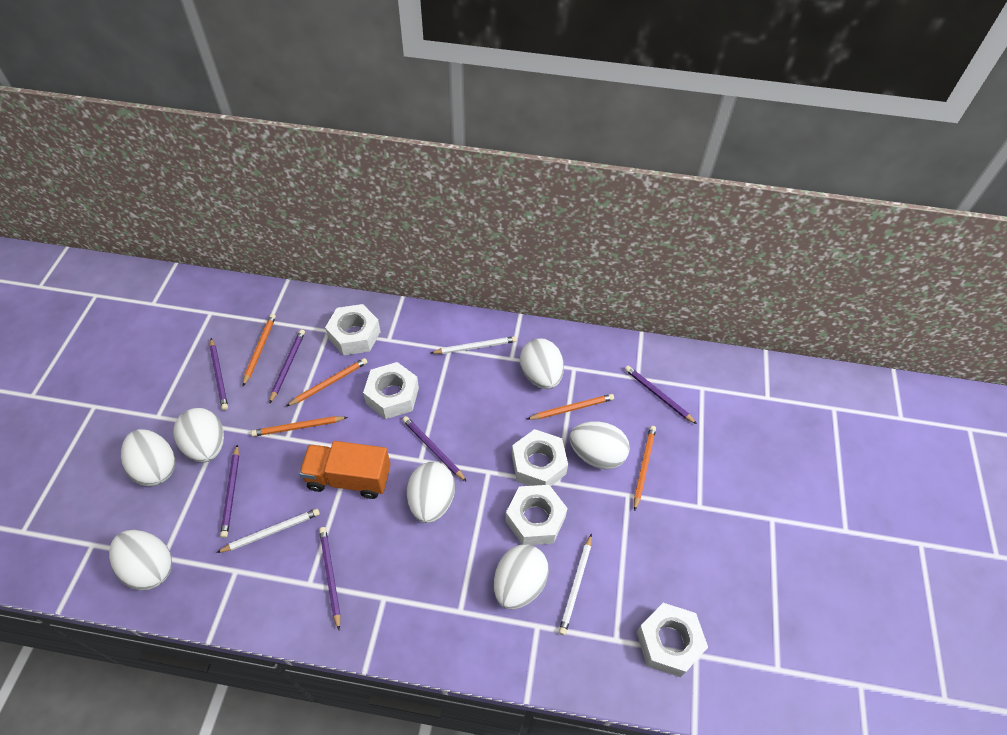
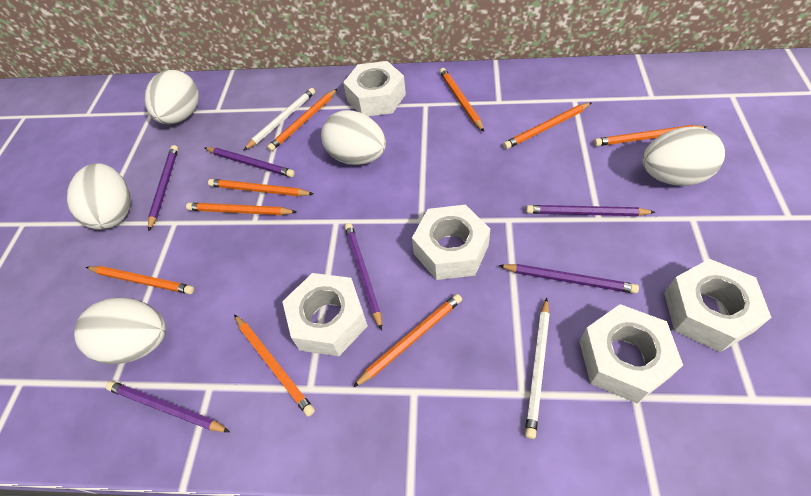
orange pencil: [243,314,276,386] [251,416,348,437] [287,358,367,406] [527,394,614,420] [634,426,656,511] = 5 -> [86,266,194,294] [186,203,296,215] [208,179,313,196] [234,315,315,417] [267,89,337,151] [353,294,462,387] [440,68,484,132] [503,102,592,149] [594,125,707,146] = 9
orange truck: [299,441,391,499] = 1 -> none = 0
white egg: [109,530,172,590] [121,429,175,486] [173,408,224,462] [407,462,455,523] [494,544,549,609] [520,339,564,389] [569,421,630,469] = 7 -> [67,163,131,230] [74,298,166,364] [145,70,199,124] [321,110,386,165] [642,127,725,186] = 5
white pencil: [216,509,320,553] [431,336,517,354] [559,534,592,635] = 3 -> [243,88,315,151] [525,297,550,439] = 2

